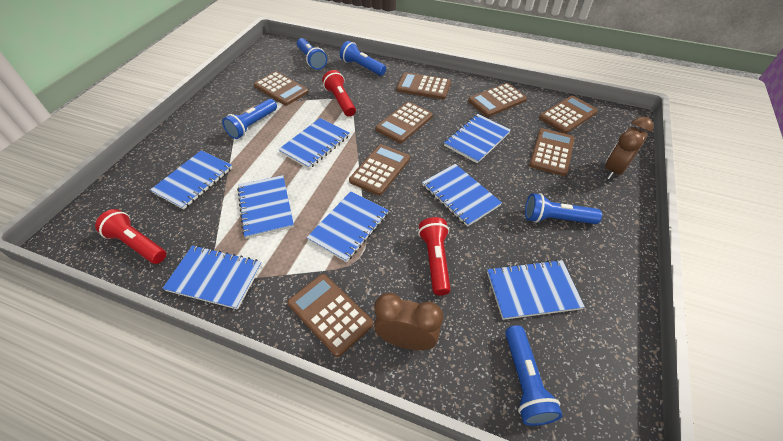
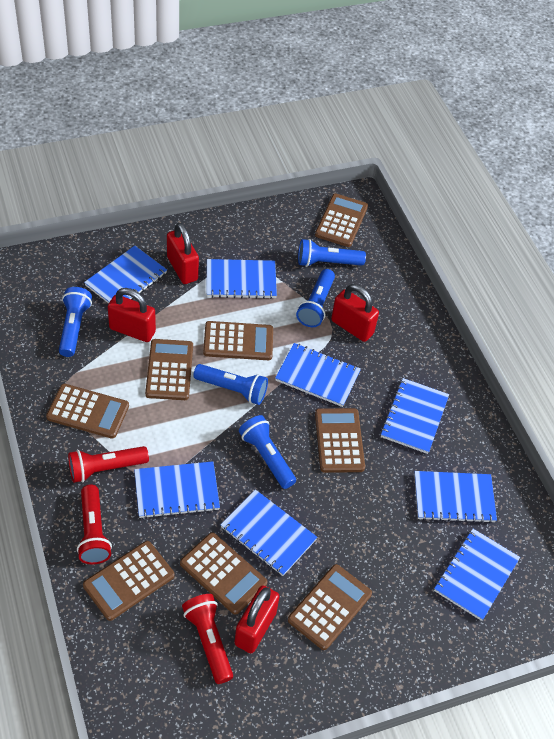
brown clock: [374,293,443,350] [605,117,654,180] = 2 -> none = 0
red padlock: none = 0 -> [108,288,156,342] [167,223,199,284] [234,586,280,653] [331,284,379,342] = 4

